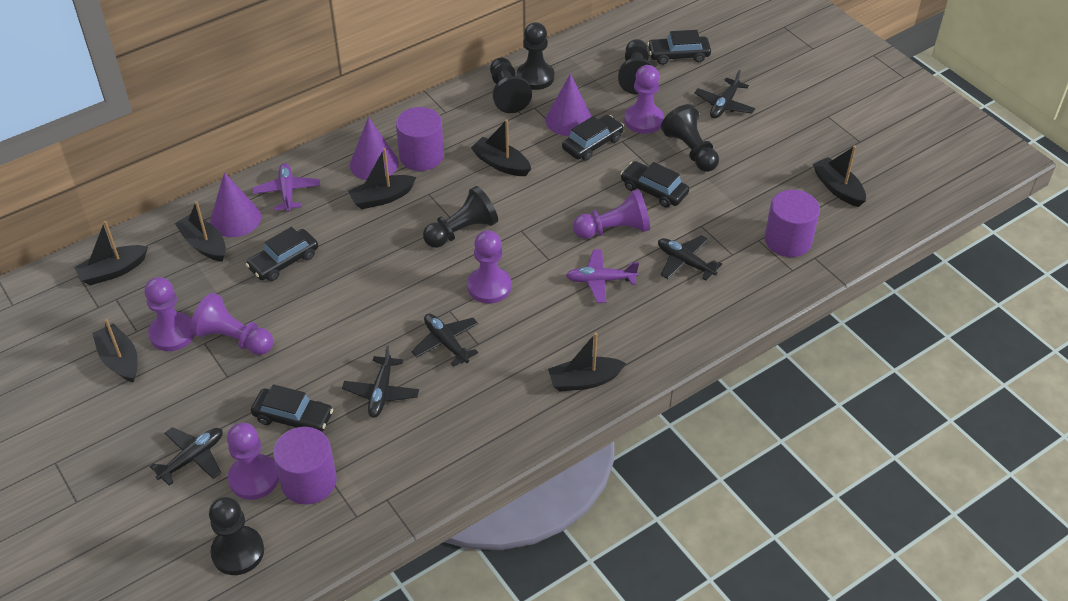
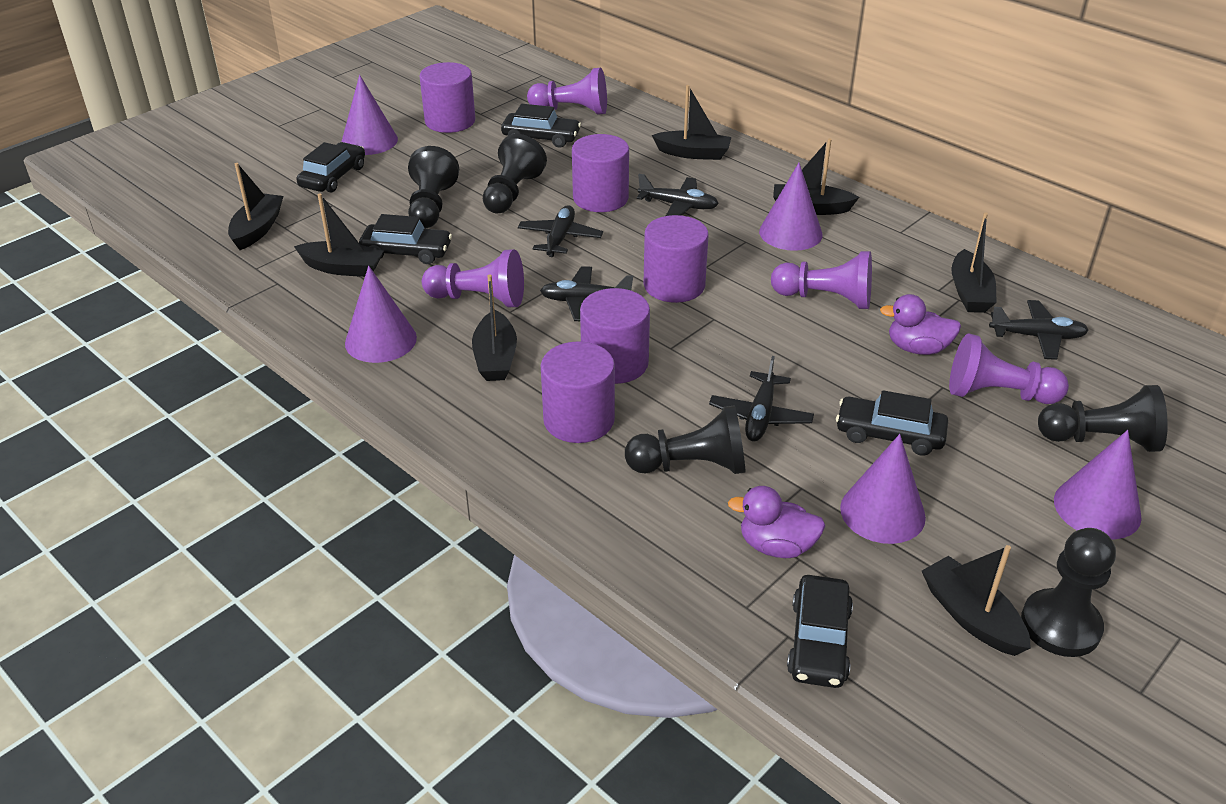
black pawn: [209,497,264,575] [423,186,498,248] [490,57,532,113] [517,22,554,90] [618,39,655,94] [661,104,719,172] = 6 -> [408,146,459,229] [483,134,547,213] [625,405,745,474] [1021,528,1116,657] [1038,385,1168,452] = 5
purple cone: [210,172,261,237] [350,117,399,180] [546,74,592,136] = 3 -> [341,75,398,155] [345,266,417,363] [759,163,823,251] [840,434,926,544] [1054,430,1142,539] = 5
purple cylinder: [273,427,337,505] [396,107,444,171] [765,190,820,257] = 3 -> [419,62,475,133] [541,341,615,443] [572,134,629,212] [580,288,650,384] [643,215,709,303] = 5
purple duck: none = 0 -> [728,486,825,558] [880,294,961,355] = 2
purple pawn: [145,277,195,351] [190,293,273,355] [227,423,279,500] [467,230,511,303] [573,189,650,239] [624,65,664,134] = 6 -> [422,249,524,307] [527,68,607,115] [771,251,872,309] [949,333,1069,404] = 4
purple plane: [252,163,320,212] [566,249,639,303] = 2 -> none = 0

